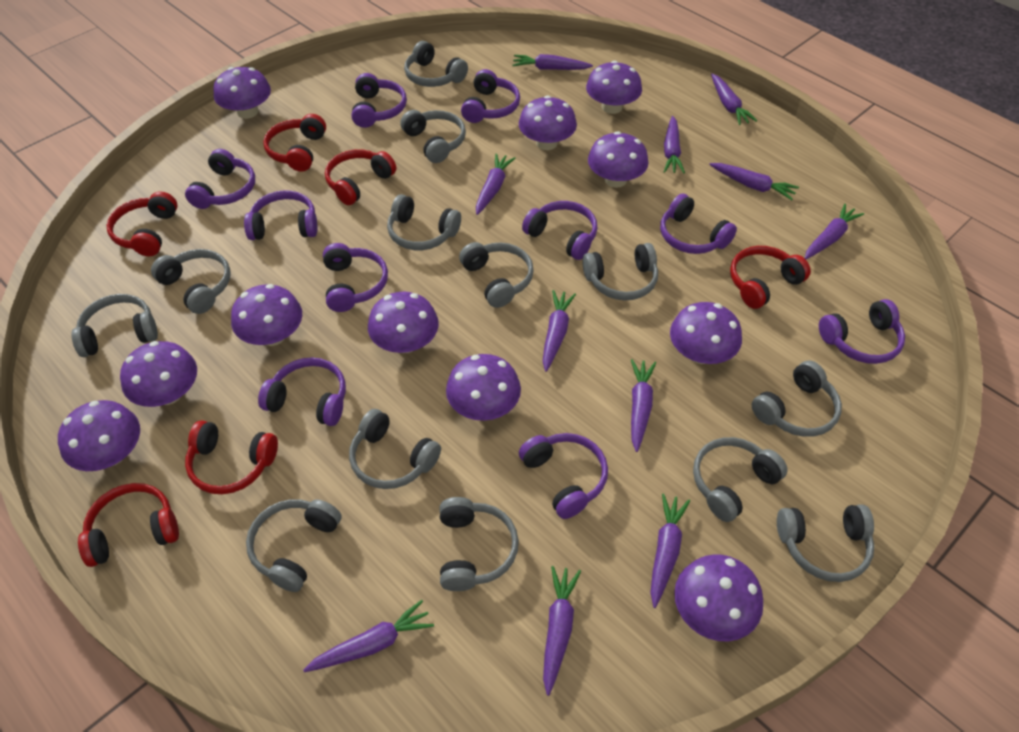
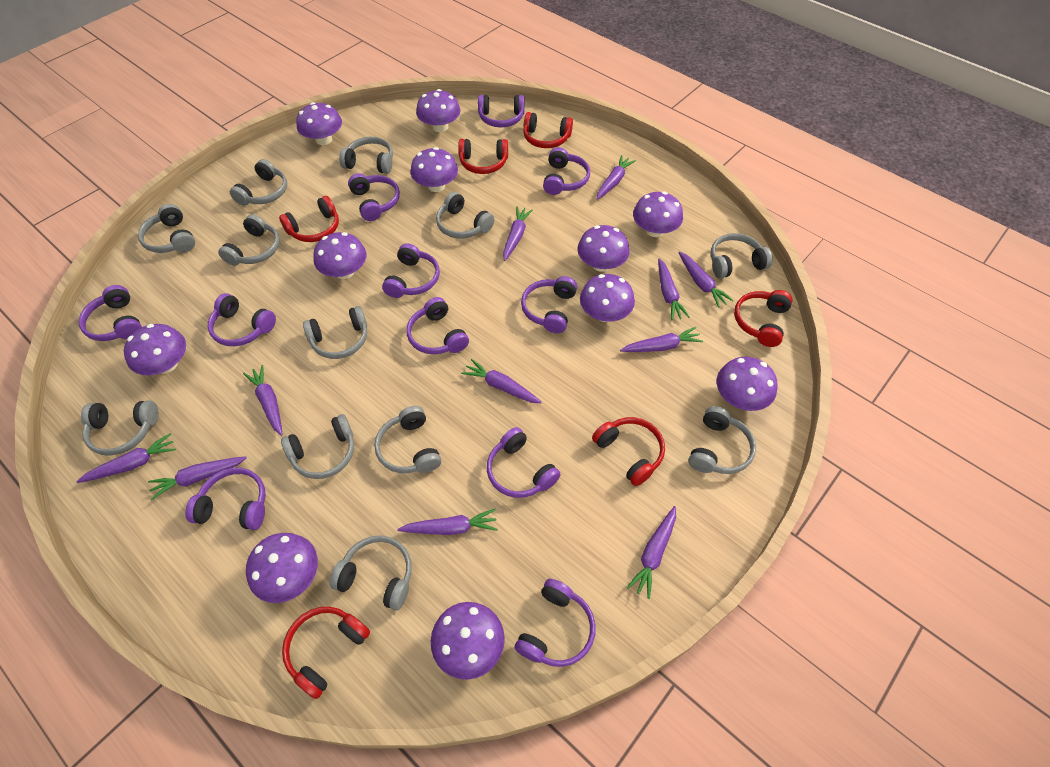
grey headphones: [71,294,158,357] [151,249,231,314] [246,499,342,592] [349,409,441,489] [387,194,461,250] [400,110,466,163] [404,41,468,87] [439,497,519,591] [459,242,534,308] [582,243,658,300] [693,437,788,522] [752,360,842,437] [777,504,874,582] = 13 -> [81,400,159,456] [138,204,195,253] [218,214,280,266] [230,159,287,206] [281,414,354,479] [303,306,367,359] [329,535,412,611] [339,137,393,174] [374,406,441,473] [436,192,494,239] [688,406,756,474] [711,233,773,279] = 12
purple headphones: [185,149,255,209] [244,190,317,240] [258,357,346,426] [323,243,388,312] [351,73,407,128] [461,69,520,123] [519,433,608,519] [522,201,598,260] [660,194,737,254] [819,299,905,364] = 10 -> [79,285,142,341] [185,468,266,530] [208,293,276,346] [348,173,400,221] [382,243,440,298] [406,297,469,354] [478,95,525,127] [487,427,561,498] [515,579,596,667] [521,276,577,333] [543,147,590,195] = 11

